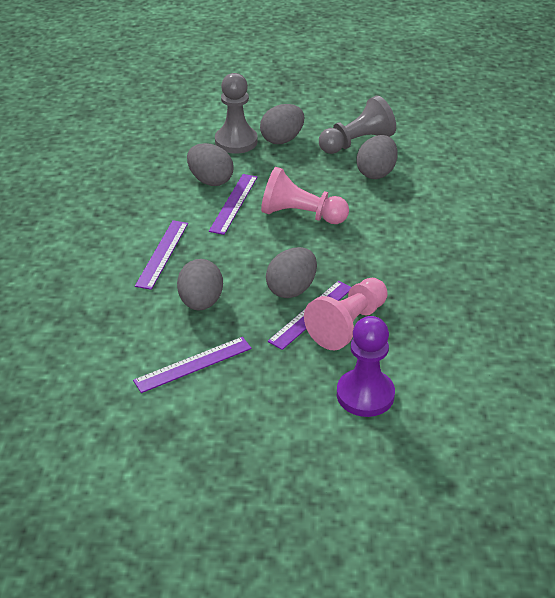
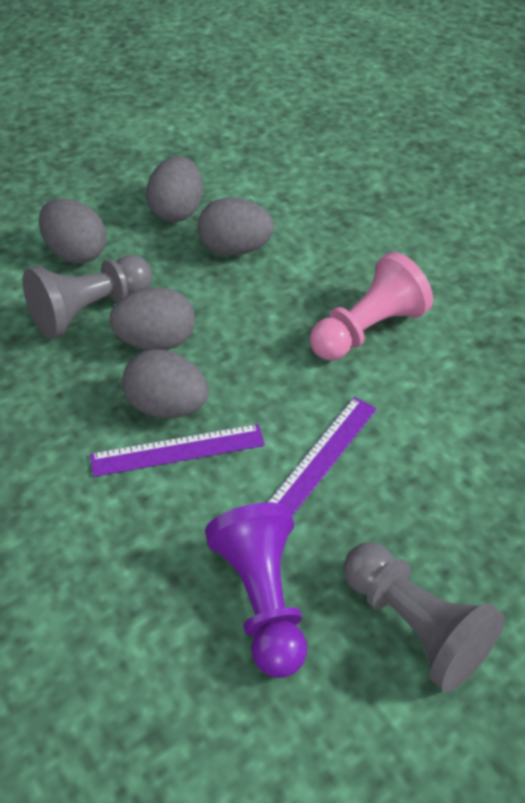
pink pawn: [261,167,349,224] [304,278,387,350] = 2 -> [310,252,433,360] = 1
purple ruler: [133,337,252,393] [135,220,188,290] [209,174,257,235] [268,281,351,350] = 4 -> [90,424,265,477] [268,397,377,516] = 2

